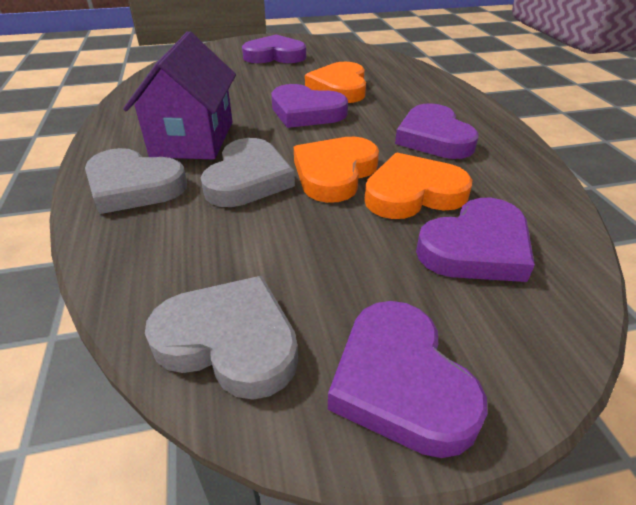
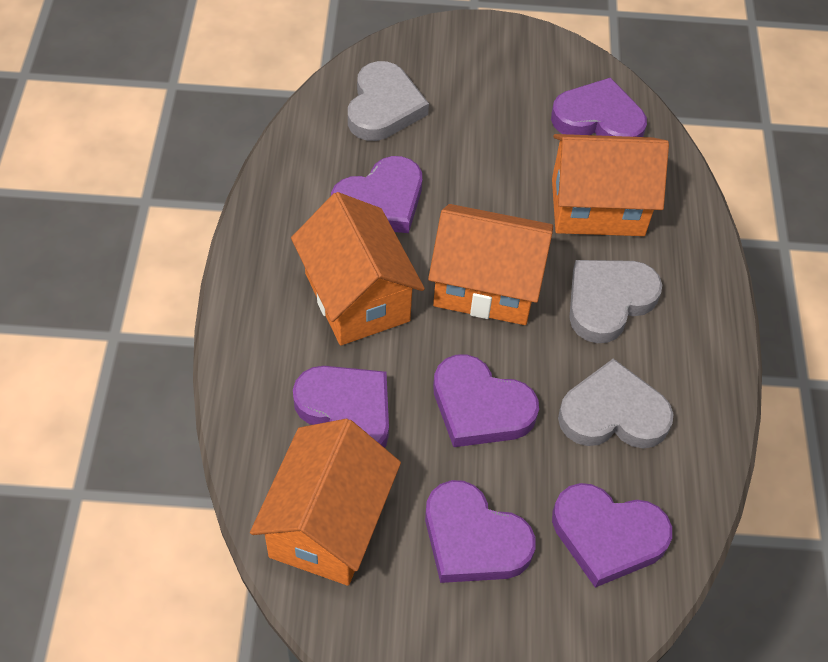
orange heart: [294,137,379,203] [305,62,366,103] [364,153,472,219] = 3 -> none = 0
orange house: none = 0 -> [250,419,401,586] [291,192,425,346] [428,204,553,325] [552,134,669,236] = 4
purple heart: [242,35,306,63] [271,84,348,128] [328,301,488,458] [395,103,479,159] [416,198,535,282] = 5 -> [293,366,389,448] [331,156,422,233] [425,480,536,583] [433,354,539,447] [551,77,647,137] [552,483,672,588] = 6
purple house: [123,31,236,160] = 1 -> none = 0

